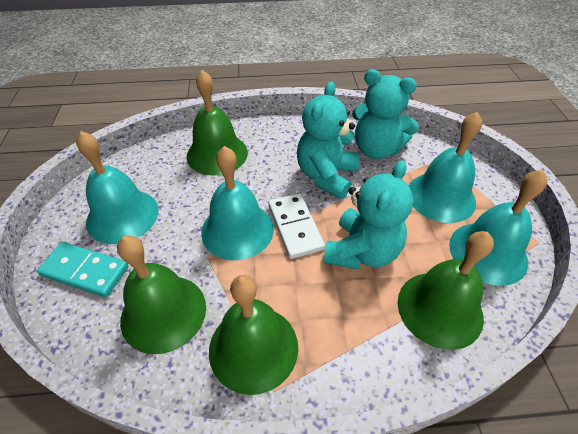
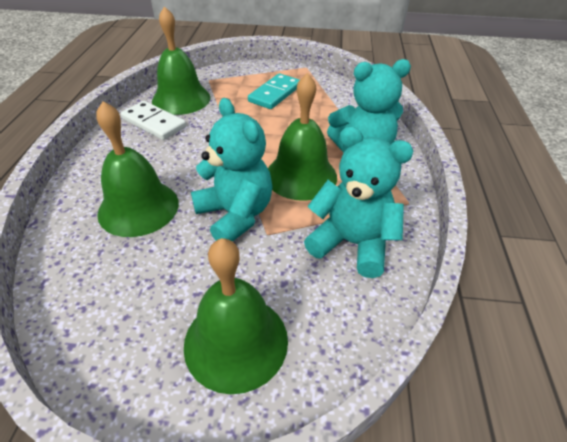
turquoise bell: [76,131,158,244] [201,146,274,260] [409,112,482,223] [449,170,548,286] = 4 -> none = 0

